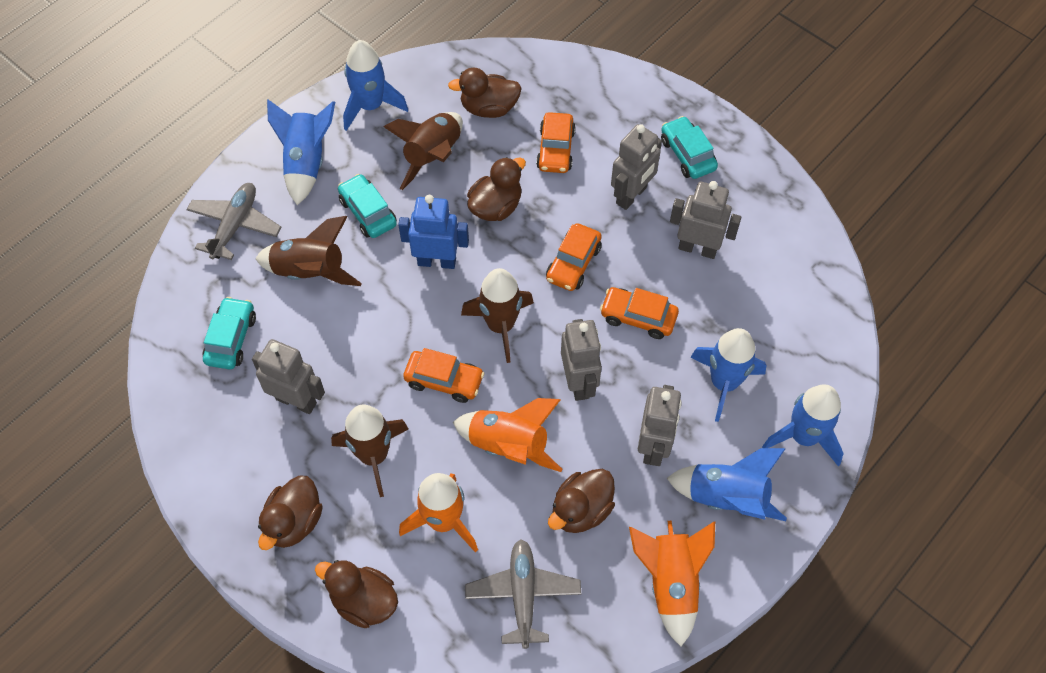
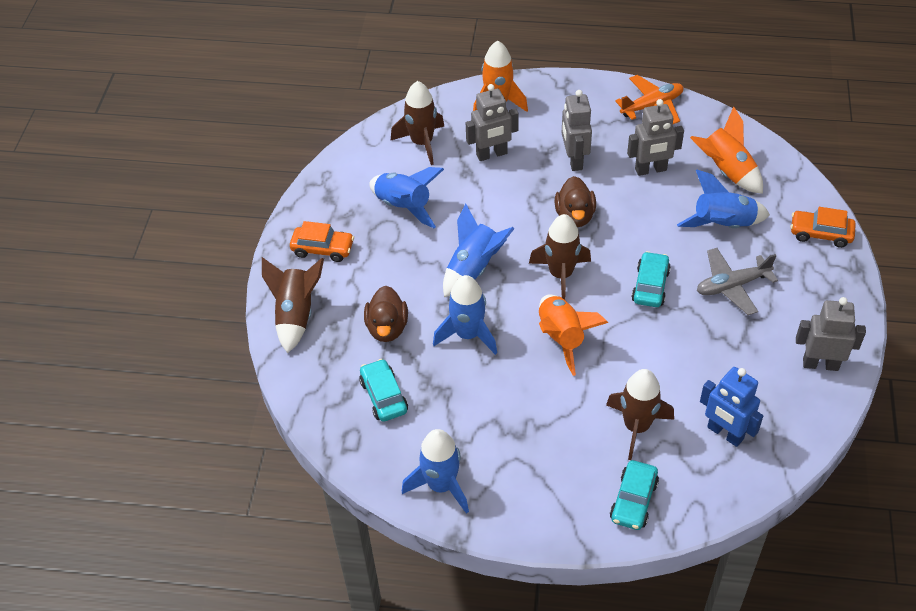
brown duck: [258,476,323,550] [315,560,398,628] [448,68,522,118] [467,157,526,221] [548,469,615,533] = 5 -> [364,286,408,342] [555,176,596,227] = 2
grey plane: [186,183,282,260] [465,539,581,649] = 2 -> [697,248,778,315] = 1
grey robot: [252,339,325,414] [561,319,602,401] [611,124,662,210] [638,385,682,466] [670,181,742,259] = 5 -> [466,84,519,161] [562,90,592,171] [627,99,684,176] [796,297,866,371] = 4
orange car: [403,348,484,403] [536,112,576,173] [546,223,602,291] [600,287,679,339] = 4 -> [290,221,354,262] [790,207,856,248] = 2
orange plane: none = 0 -> [615,75,683,124] = 1

